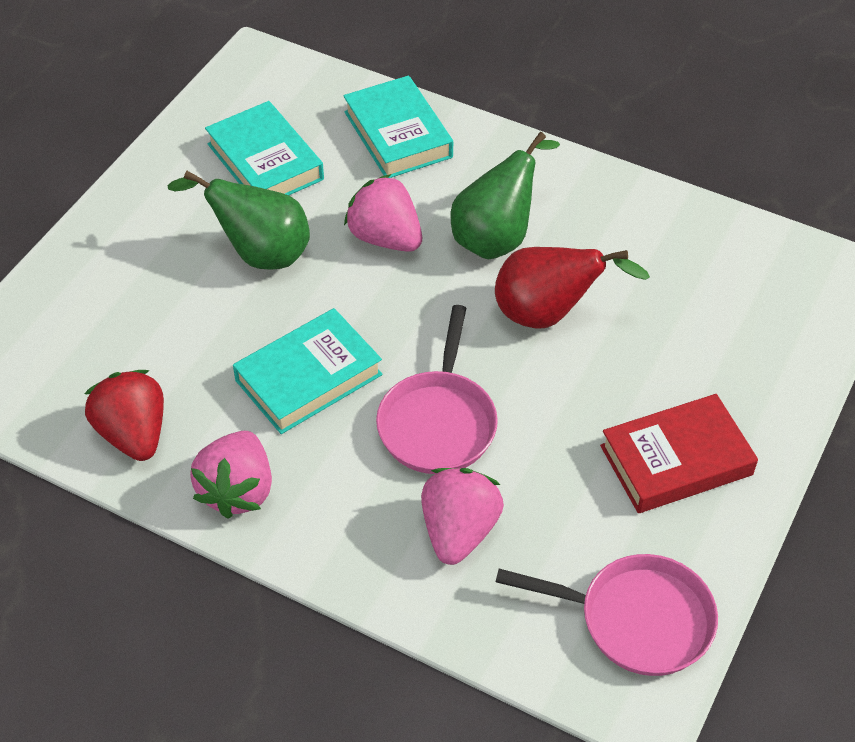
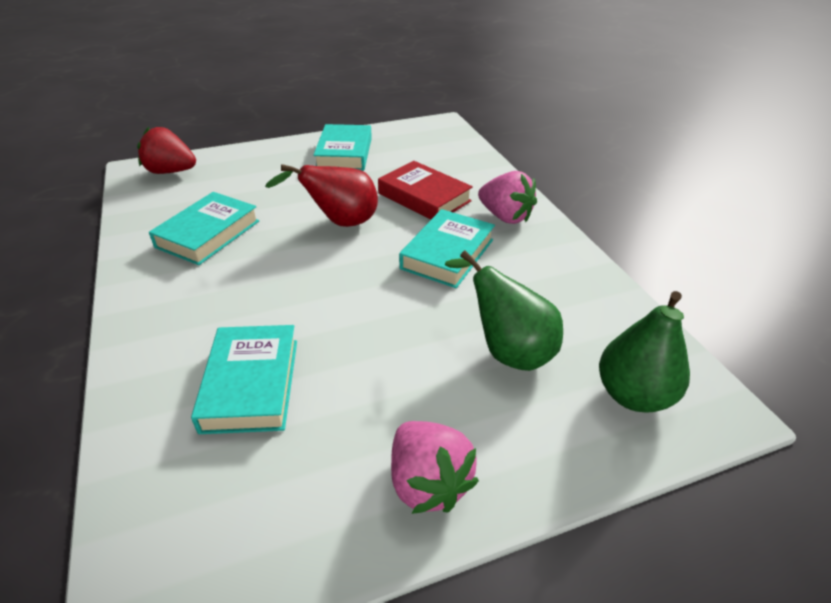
pink pan: [376,305,498,474] [496,554,718,676] = 2 -> none = 0
pink strawberry: [190,431,272,519] [344,174,422,252] [421,468,504,565] = 3 -> [391,421,479,514] [478,171,537,224] = 2
turquoise book: [205,101,324,195] [233,308,382,434] [343,76,453,178] = 3 -> [149,192,259,265] [191,325,297,434] [313,124,372,171] [399,209,495,288] = 4

